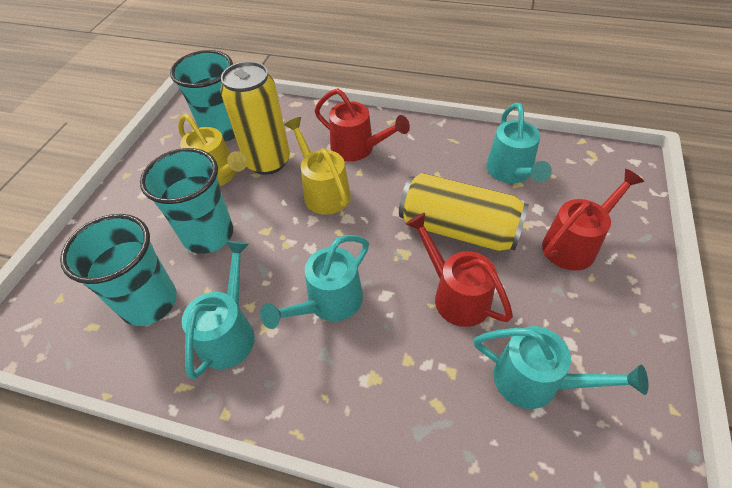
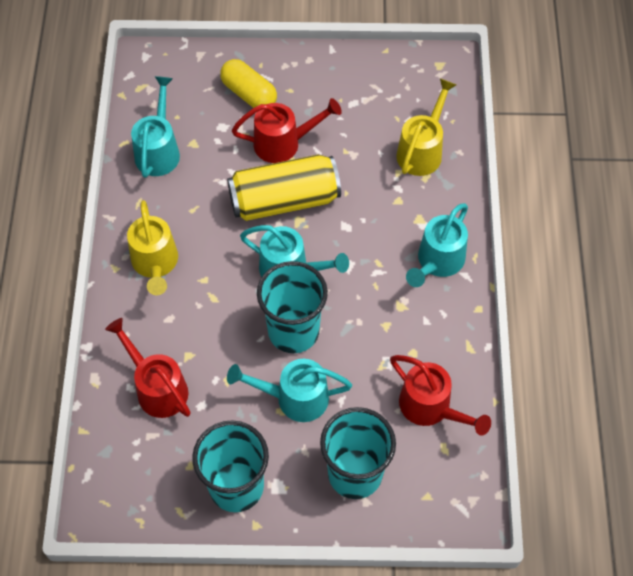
yellow can: [221,61,290,175] [399,173,529,251] = 2 -> [227,154,341,221] = 1
yellow capsule: none = 0 -> [220,59,277,108] = 1

